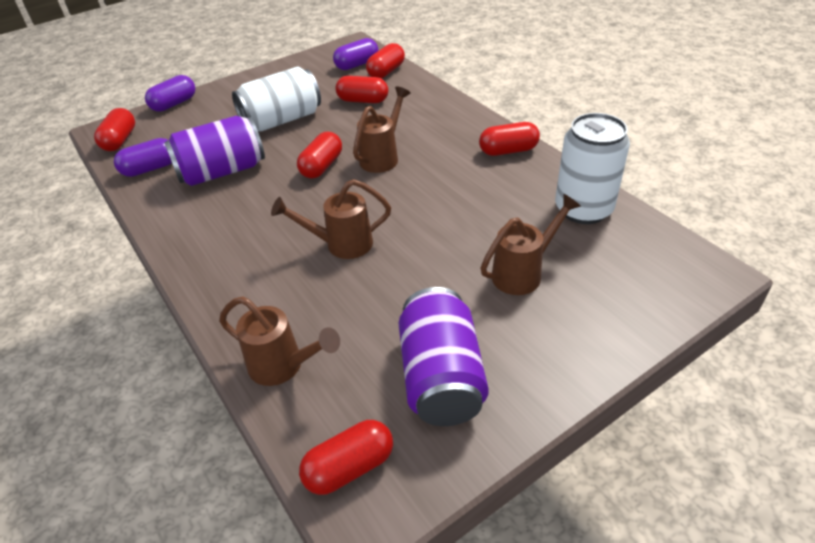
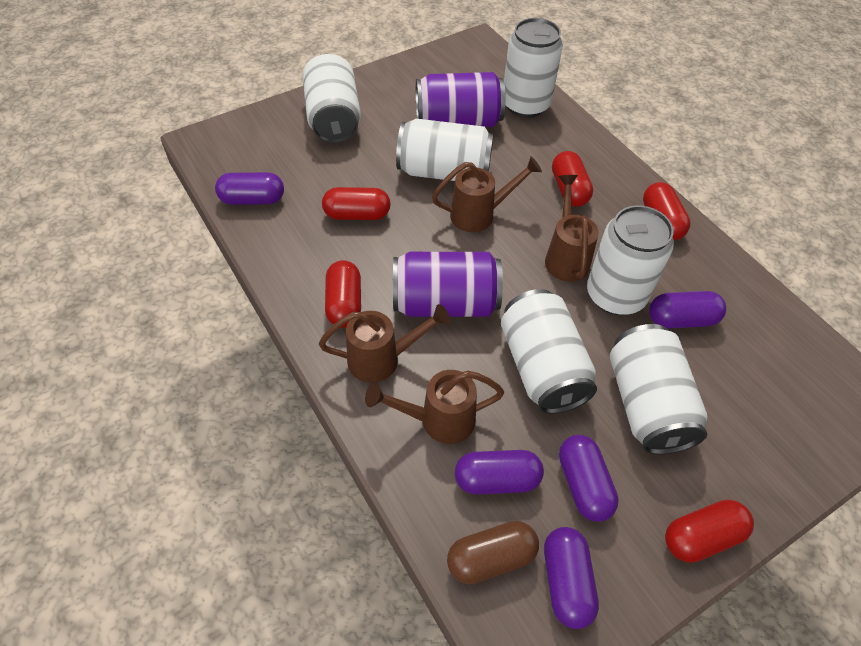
brown capsule: none = 0 -> [447,521,539,584] = 1
purple capsule: [114,138,172,177] [145,75,195,112] [333,38,379,70] = 3 -> [215,172,284,205] [455,450,544,495] [544,527,599,629] [559,435,619,522] [649,291,726,329] = 5
red capsule: [94,108,135,151] [297,132,342,179] [299,420,393,495] [335,76,388,103] [366,43,405,78] [479,122,540,156] = 6 -> [322,187,391,220] [325,260,361,328] [552,151,593,206] [643,182,691,240] [665,499,754,563] = 5
white can: [232,66,321,131] [555,113,630,224] = 2 -> [302,54,361,143] [396,119,494,181] [501,289,597,414] [504,18,563,118] [587,205,674,315] [610,324,708,455] = 6

